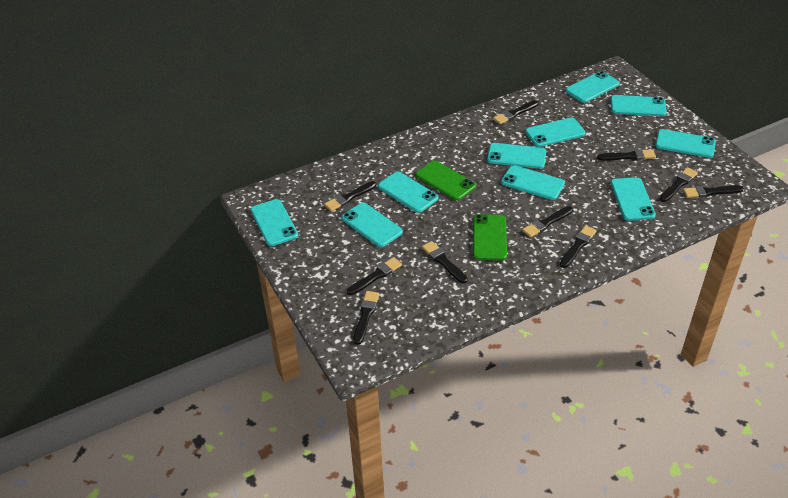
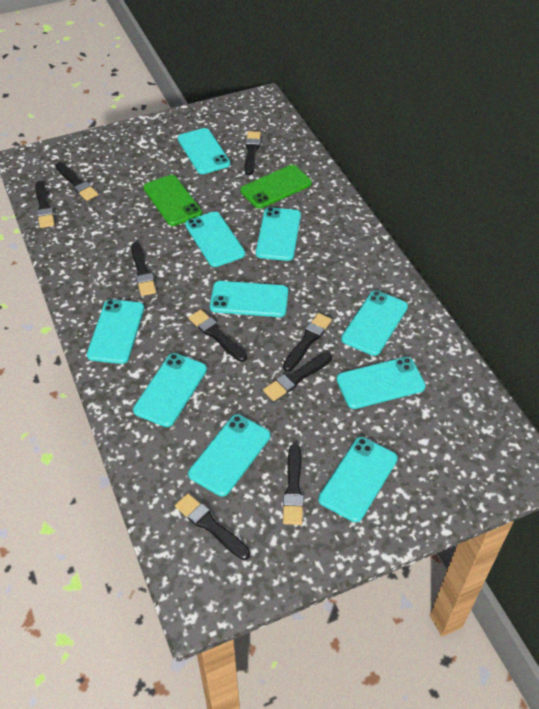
black brush: [324,181,376,211] [347,257,402,295] [354,291,379,345] [422,241,468,283] [493,100,539,124] [522,206,573,237] [560,225,597,268] [597,149,656,161] [660,167,698,202] [683,185,744,198] = 10 -> [35,181,55,228] [55,162,98,201] [131,242,156,296] [175,493,250,560] [189,309,247,362] [245,131,261,175] [263,352,332,401] [283,313,332,372] [283,444,304,525] = 9

